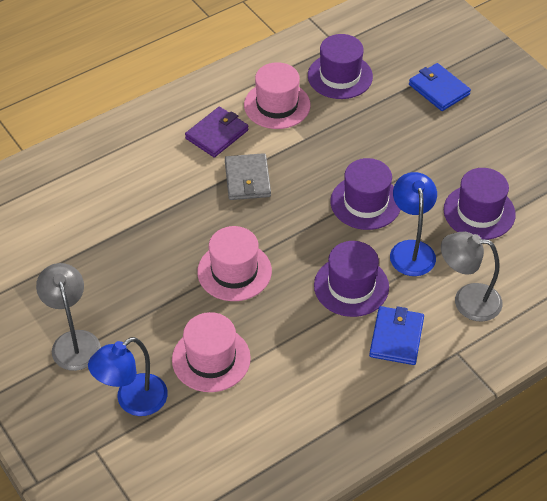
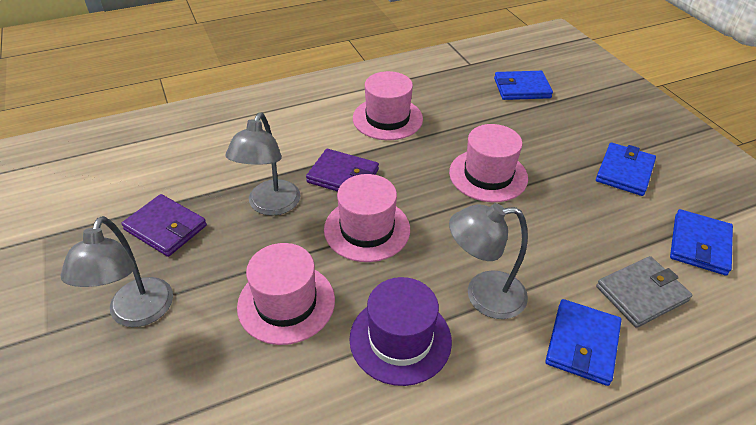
blue lamp: [88,337,168,416] [390,172,437,276] = 2 -> none = 0
blue wallet: [369,306,424,365] [409,63,471,111] = 2 -> [494,71,553,100] [545,299,621,386] [596,143,656,196] [670,209,733,276] = 4
grey lamp: [36,263,101,371] [441,232,503,322] = 2 -> [61,216,173,327] [225,112,300,216] [449,203,528,319] = 3
pink hat: [172,312,251,392] [197,226,272,301] [244,62,311,129] = 3 -> [237,243,335,345] [324,174,410,262] [353,71,423,140] [449,124,528,202] = 4
purple hat: [308,34,373,99] [314,241,389,317] [330,158,401,230] [444,168,516,240] = 4 -> [349,277,452,386] = 1
purple wallet: [185,107,249,157] = 1 -> [121,194,207,257] [306,149,379,192] = 2

